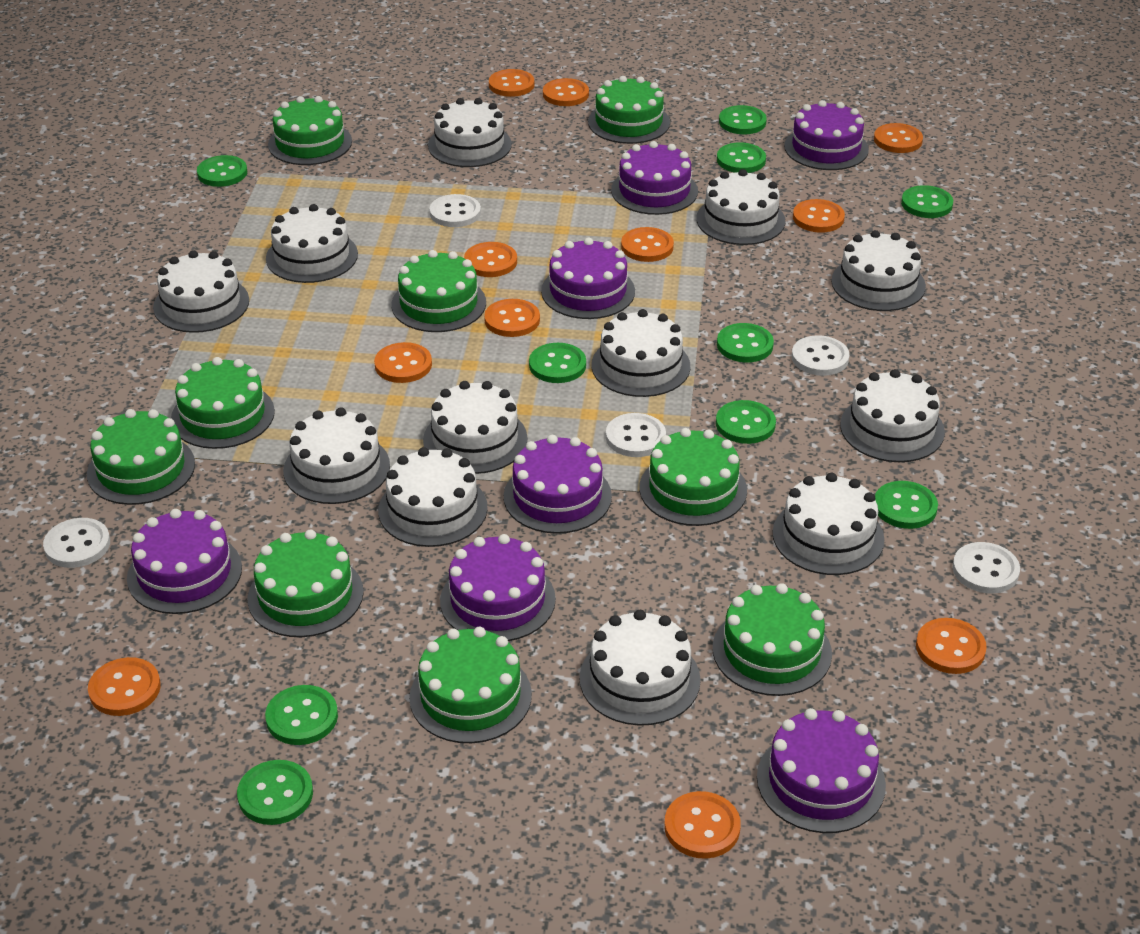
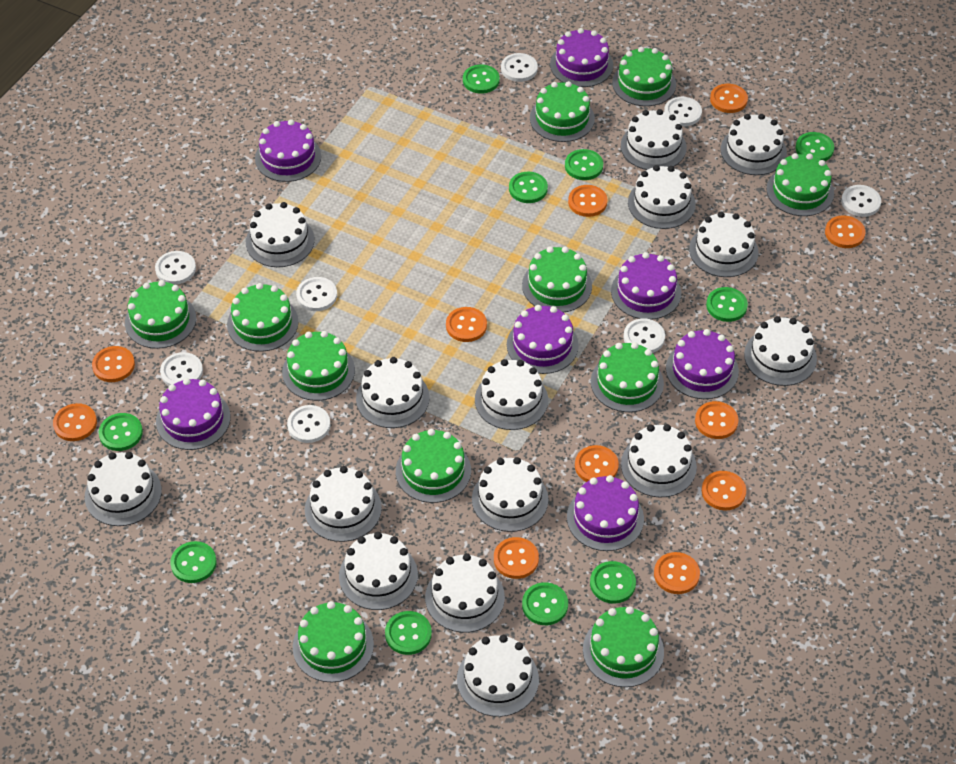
green cake: [87,409,195,505] [171,357,275,449] [248,529,363,637] [268,96,352,165] [391,250,486,332] [409,627,532,743] [588,76,670,144] [639,428,747,526] [713,583,832,696] = 9 -> [125,280,196,349] [227,283,299,352] [282,331,355,401] [293,601,374,682] [396,429,471,503] [522,247,592,313] [530,81,595,142] [583,606,664,687] [591,342,664,412] [612,47,676,106] [767,153,834,216] = 11
white button: [43,518,110,568] [430,194,481,227] [606,413,666,457] [792,335,849,376] [953,542,1020,594] = 5 -> [155,251,196,285] [160,352,203,386] [287,405,331,443] [296,277,337,311] [501,53,538,82] [623,318,665,353] [664,97,702,126] [841,185,881,217] = 8
white cake: [153,250,249,333] [266,204,358,283] [283,407,390,504] [378,447,488,547] [423,381,528,474] [428,98,512,167] [579,610,701,726] [591,309,690,397] [696,169,786,245] [772,473,884,575] [831,230,926,311] [840,369,945,462] = 12 -> [85,452,162,526] [246,202,314,267] [305,466,382,542] [339,532,418,610] [356,357,430,428] [425,553,505,633] [457,635,539,717] [472,457,548,532] [475,359,548,430] [621,109,687,170] [621,424,697,497] [628,165,696,229] [689,212,759,277] [721,114,787,175] [744,316,817,386] = 15

